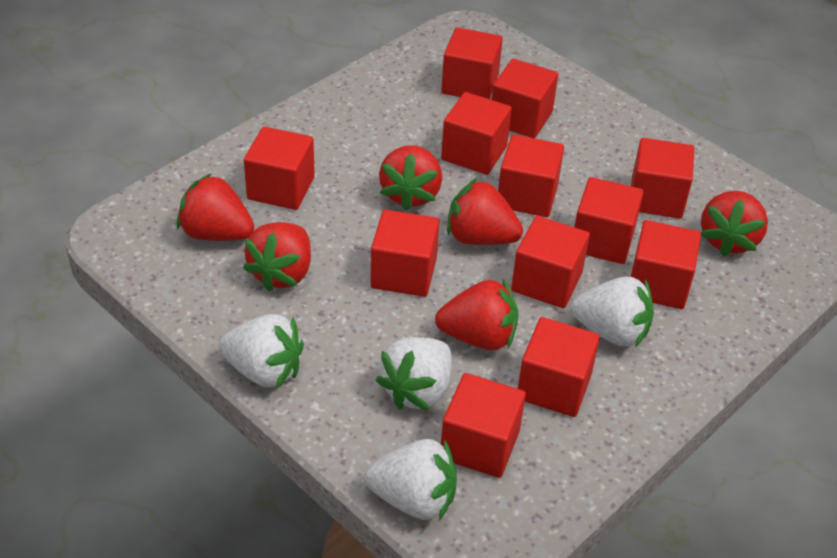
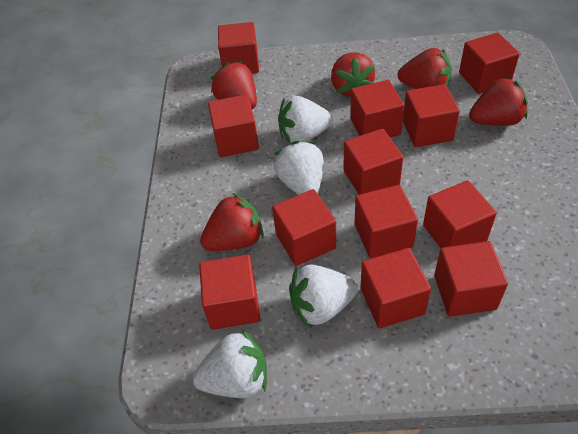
red strawberry: [177,174,254,241] [243,222,311,291] [379,145,442,211] [435,279,518,351] [447,178,523,245] [701,191,768,257] = 6 -> [200,193,264,251] [210,61,257,109] [331,53,375,97] [397,48,452,89] [469,76,528,126] = 5

